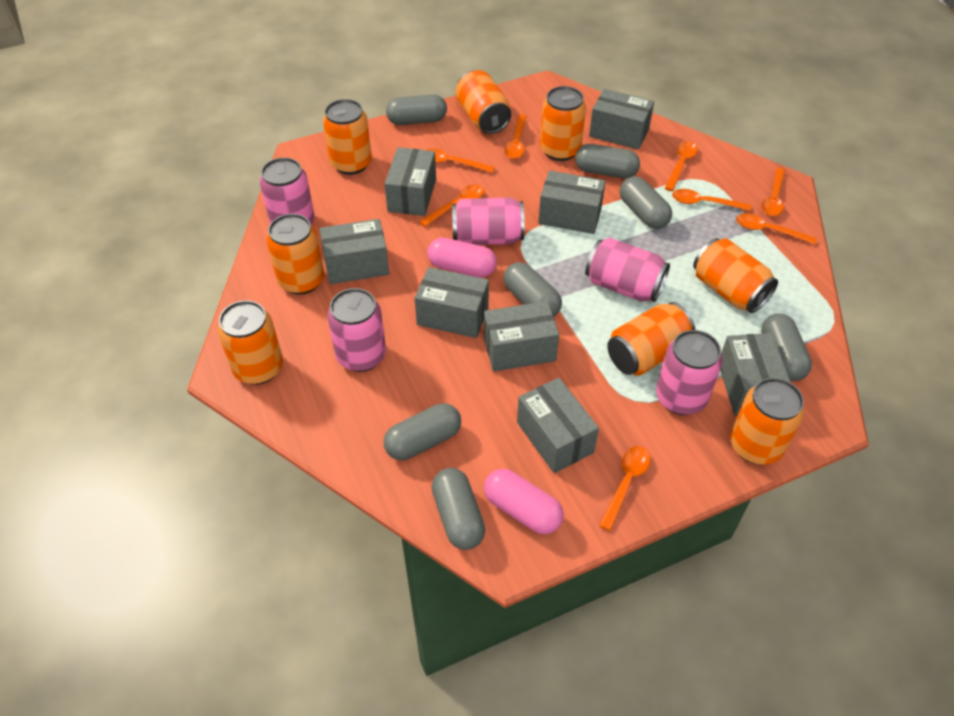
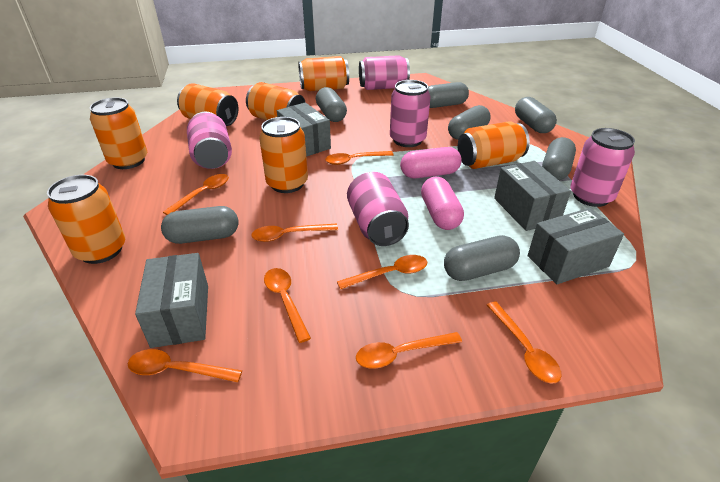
grey box: [320,219,389,284] [385,147,436,216] [415,267,489,338] [484,301,559,372] [517,378,599,473] [538,170,606,234] [589,89,654,150] [720,333,791,416] = 8 -> [135,253,208,348] [277,102,331,157] [494,161,571,231] [528,208,624,284] = 4
orange can: [218,300,283,385] [266,214,324,295] [323,99,372,175] [455,70,511,134] [540,86,586,161] [607,302,695,376] [693,238,778,313] [730,378,804,465] = 8 -> [47,175,125,264] [90,97,147,169] [177,83,238,126] [246,82,305,120] [259,117,308,193] [298,56,349,91] [458,121,530,169] = 7

